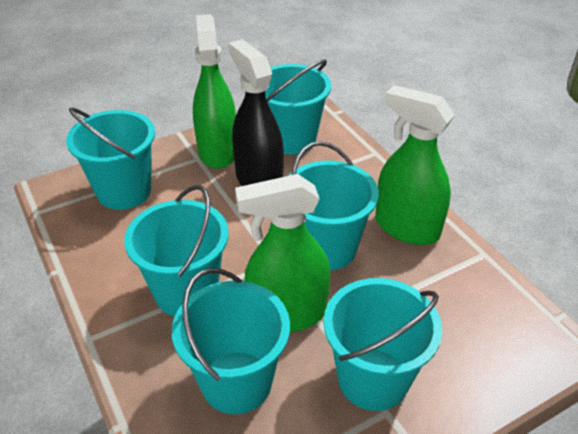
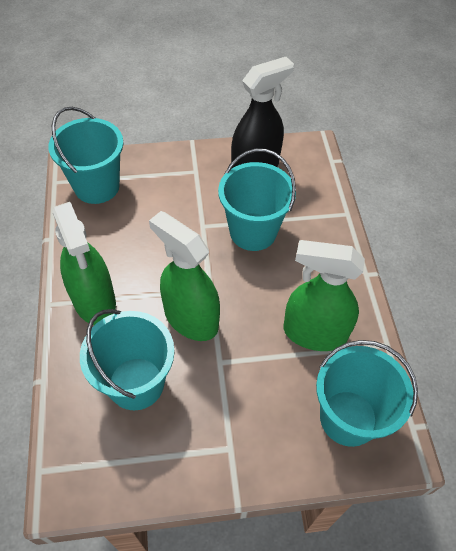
turquoise bucket: [66,108,155,210] [124,185,228,316] [172,268,290,414] [265,59,331,155] [289,141,379,270] [324,278,442,411] = 6 -> [49,107,124,204] [80,309,175,410] [218,149,296,251] [316,340,418,447] = 4

